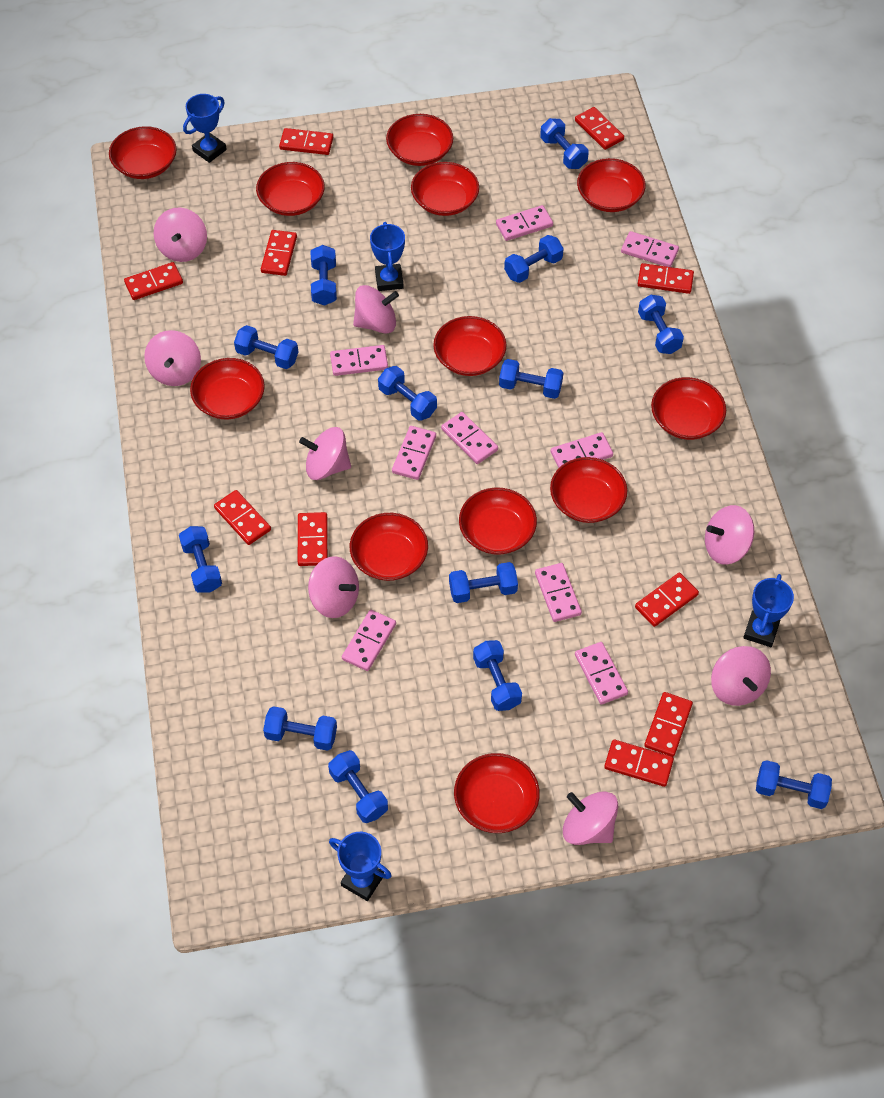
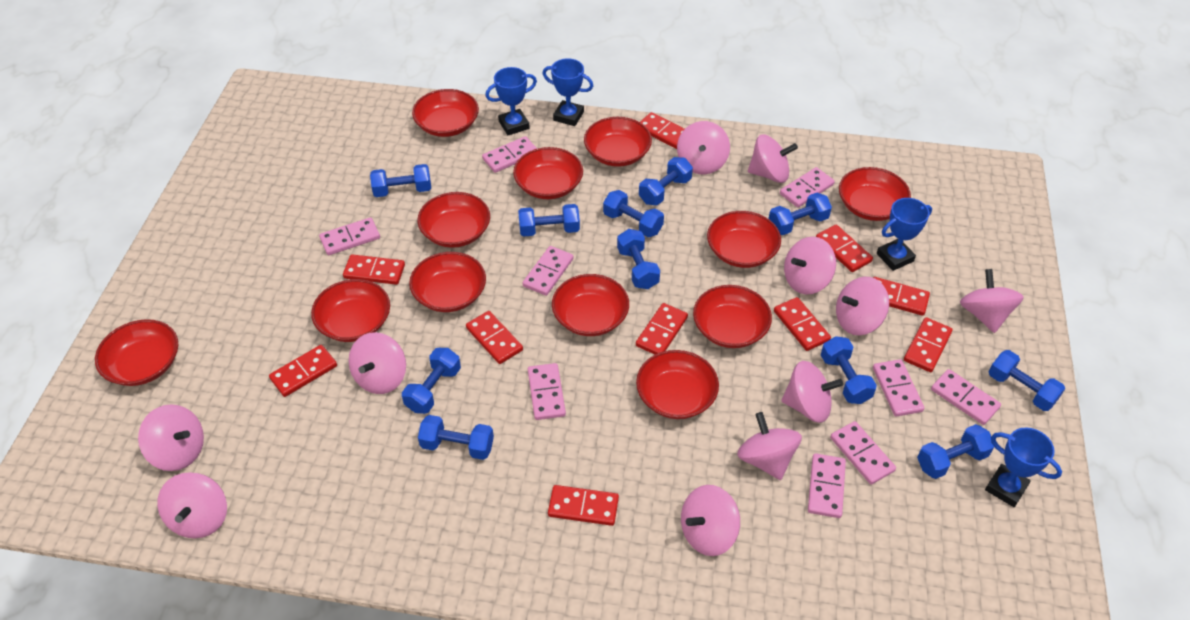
blue dumbbell: [179,526,222,593] [234,325,298,369] [263,706,337,751] [311,245,337,306] [328,750,388,823] [378,366,437,421] [449,562,518,603] [473,640,522,711] [499,359,564,399] [504,235,564,283] [540,118,589,169] [638,294,684,354] [756,760,832,809] = 13 -> [370,164,431,197] [402,348,461,414] [418,415,494,460] [518,204,580,237] [603,190,664,237] [617,229,660,289] [639,157,693,205] [769,193,832,235] [821,336,877,404] [917,424,994,479] [989,350,1065,411] = 11
pink spinning top: [144,330,201,386] [154,208,207,262] [299,427,351,480] [308,556,359,618] [353,285,399,334] [563,791,618,845] [705,505,754,565] [711,646,771,706] = 8 -> [138,404,204,471] [157,472,227,538] [349,332,406,394] [677,121,730,174] [681,485,740,556] [737,412,802,480] [748,134,798,183] [781,361,843,423] [784,237,836,294] [836,277,889,335] [960,269,1024,333] = 11

